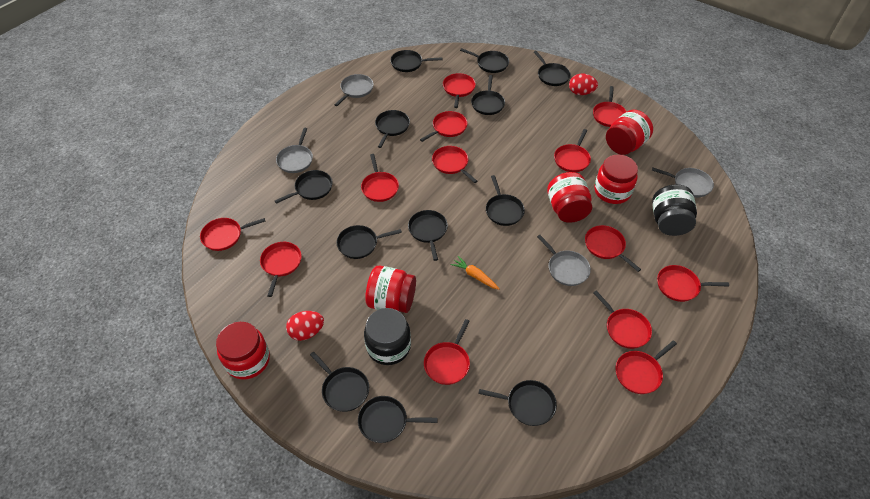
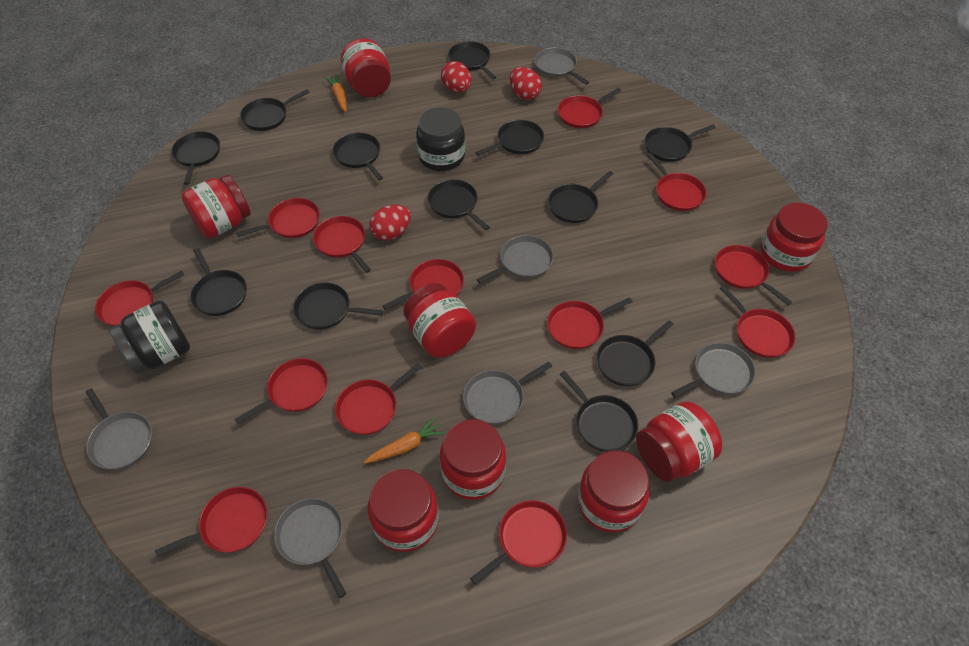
grey pan: [276,128,313,173] [334,74,374,106] [537,235,591,286] [652,168,714,198] = 4 -> [85,388,152,470] [274,498,347,598] [463,362,552,424] [477,235,554,283] [534,48,590,85] [671,342,756,398] = 6
orange carrot: [451,256,500,290] = 1 -> [325,74,347,112] [364,418,444,464] = 2
red egg: [286,311,324,341] [569,74,598,95] = 2 -> [369,205,411,241] [441,61,471,92] [510,67,542,100] = 3
red jar: [216,322,270,380] [365,266,416,313] [547,172,592,223] [594,155,638,204] [606,110,653,155] = 5 -> [181,175,251,239] [341,38,391,97] [368,469,439,552] [403,283,476,358] [440,419,506,500] [577,450,650,532] [636,401,722,482] [760,203,828,272] = 8

